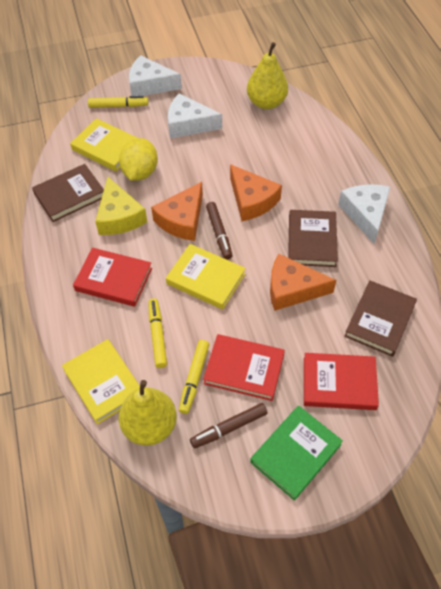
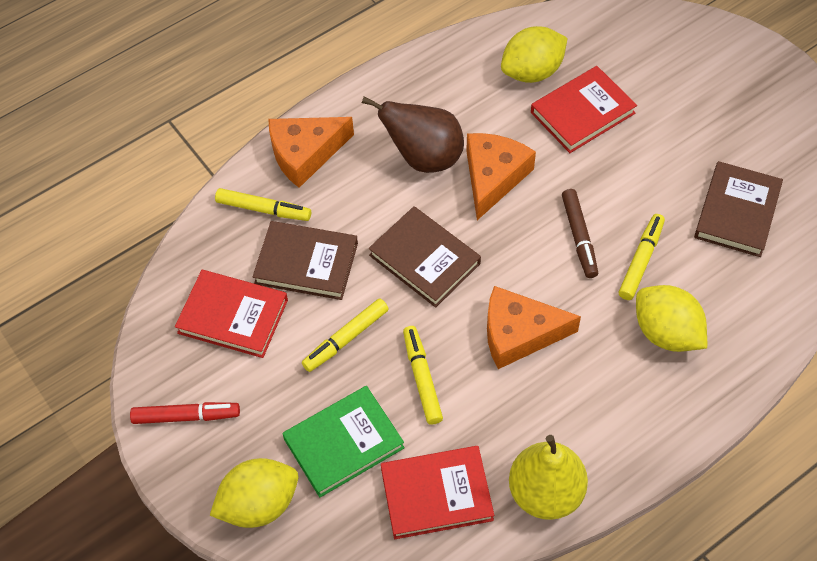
brown marker: [190,403,268,448] [206,202,233,260] = 2 -> [562,189,598,278] = 1
brown pear: none = 0 -> [362,97,464,173] = 1
red marker: none = 0 -> [130,402,240,424] = 1
white cheese: [129,55,182,96] [168,93,222,139] [338,184,390,244] = 3 -> none = 0
yellow book: [62,339,140,424] [70,118,137,171] [166,244,246,309] = 3 -> none = 0
yellow cheese: [95,177,147,235] = 1 -> none = 0
yellow lemon: [119,138,158,181] = 1 -> [210,458,298,528] [501,26,568,83] [636,285,707,352] = 3
yellow marker: [88,96,148,108] [148,298,167,368] [179,340,209,414] = 3 -> [215,188,311,221] [302,299,389,372] [403,326,443,425] [619,214,665,300] = 4
yellow pear: [119,380,177,446] [247,42,288,109] = 2 -> [509,435,588,520] = 1

